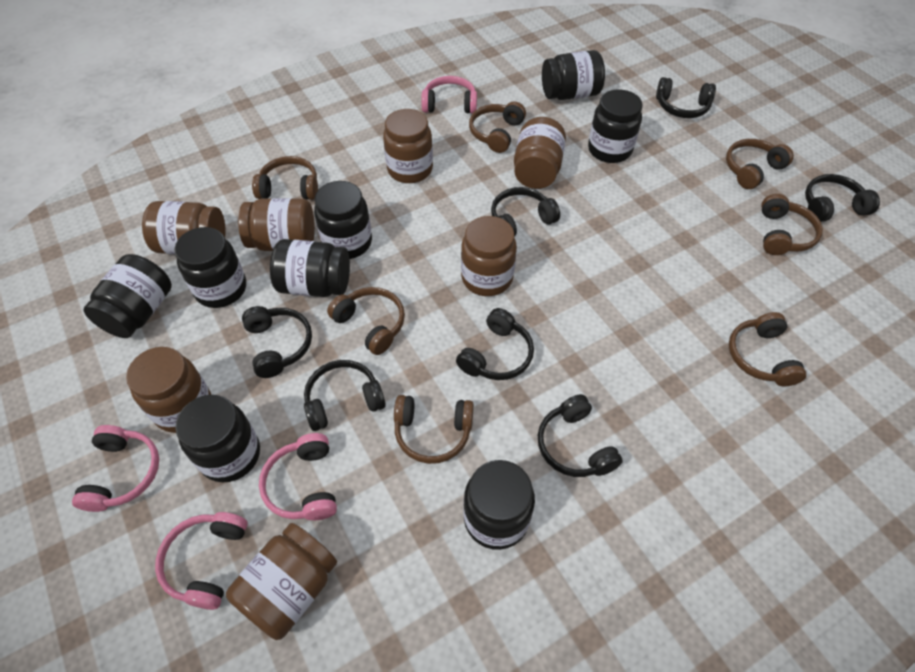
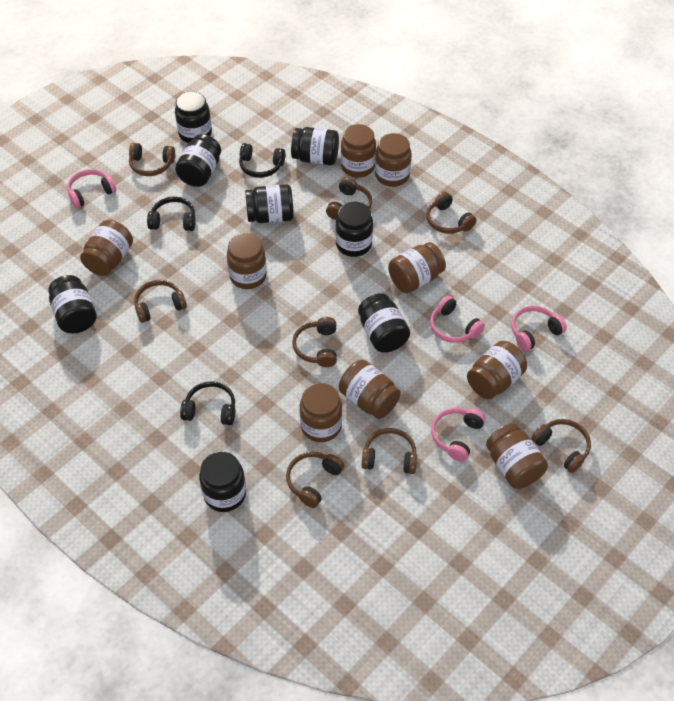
black headphones: [242,306,312,378] [304,360,386,431] [456,308,534,380] [491,187,560,237] [538,394,623,477] [656,77,716,118] [805,174,880,222] = 7 -> [147,196,196,231] [180,381,235,425] [239,143,285,178] = 3
brown headphones: [252,156,318,200] [327,287,405,355] [394,395,474,464] [469,101,526,153] [726,139,794,189] [729,312,807,386] [762,194,823,255] = 7 -> [129,143,175,176] [134,280,187,323] [286,452,344,508] [292,317,337,367] [326,177,372,220] [361,428,417,474] [426,192,477,234] [531,419,591,473] = 8
brown jar: [126,347,211,433] [142,201,226,254] [226,523,337,640] [238,198,315,251] [383,109,433,183] [461,216,517,296] [514,117,566,189] = 7 -> [80,220,133,276] [227,233,267,289] [299,383,342,442] [339,360,401,419] [341,124,376,177] [375,133,411,187] [388,242,446,293] [467,341,527,399] [486,423,548,489] = 9

